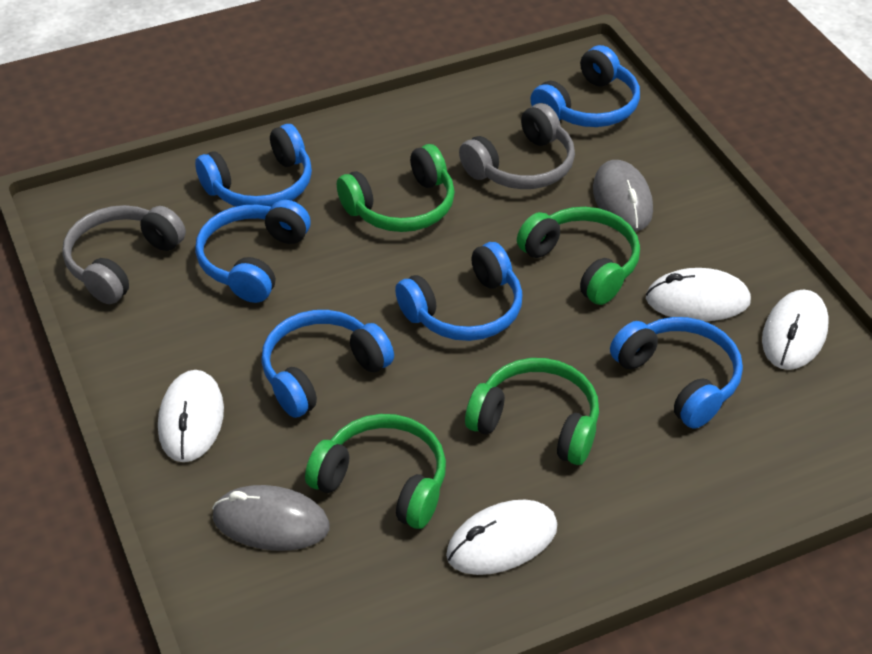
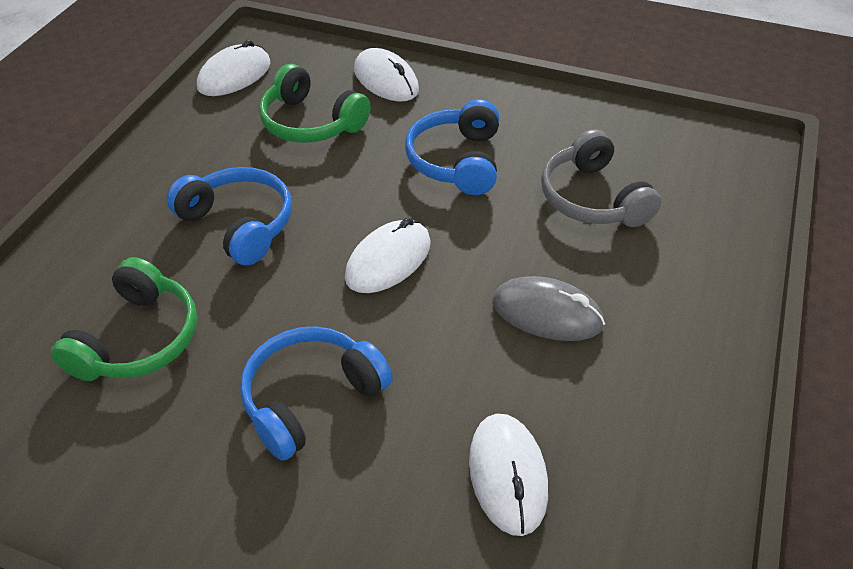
blue headphones: [195,124,312,207] [195,200,311,303] [261,310,394,418] [395,242,523,341] [530,45,640,127] [610,317,743,429] = 6 -> [167,167,292,265] [240,326,393,461] [405,99,499,195] = 3
green headphones: [305,414,446,529] [337,144,455,232] [465,358,599,465] [517,207,640,305] = 4 -> [51,257,197,381] [259,64,371,143] = 2
grey headphones: [62,205,186,304] [459,103,575,189] = 2 -> [541,129,661,227] = 1
grey mouse: [212,485,330,551] [593,160,653,232] = 2 -> [492,276,605,341] = 1

